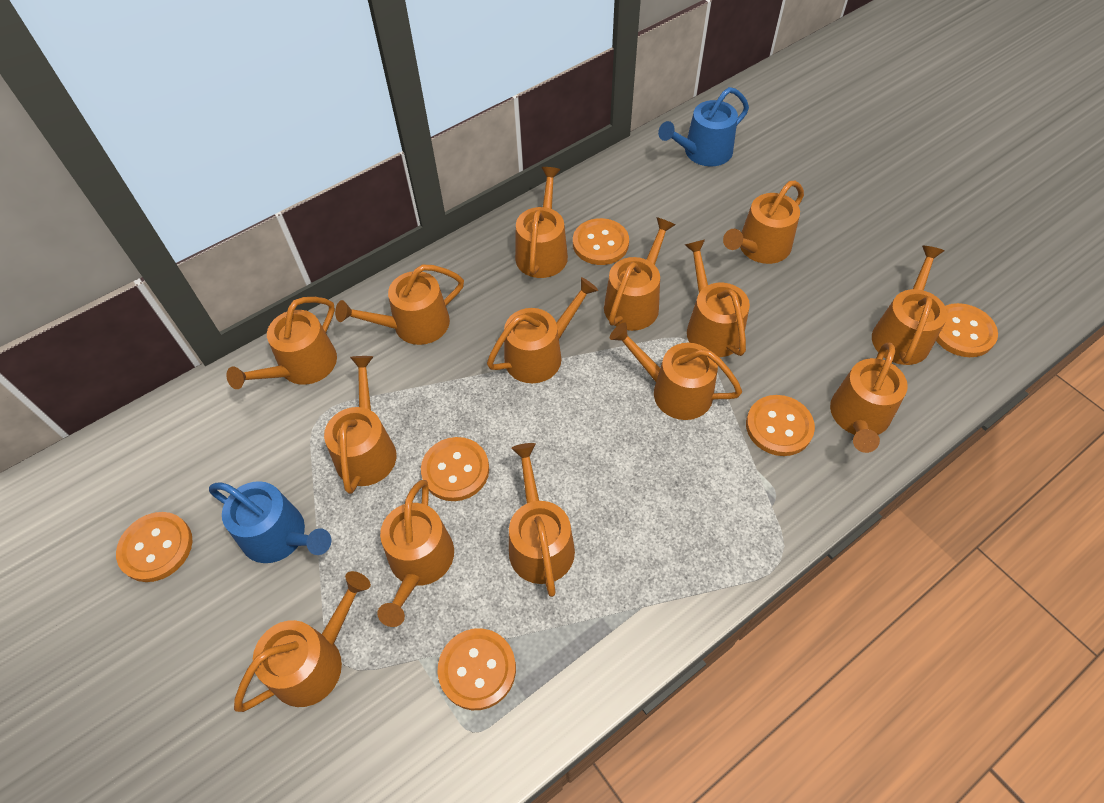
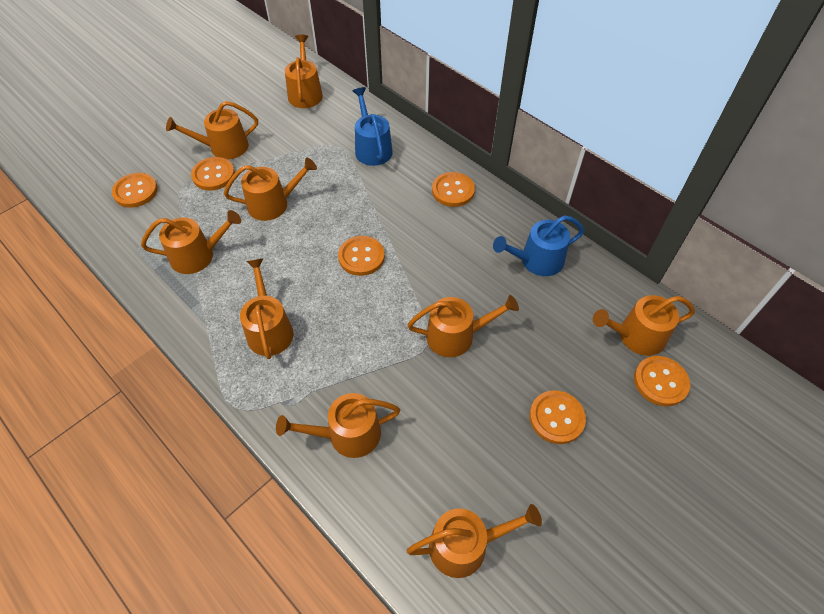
orange watering can: [226,297,337,389] [234,571,371,712] [324,356,396,494] [335,264,464,345] [377,480,454,627] [487,277,598,383] [509,443,575,597] [515,167,568,278] [604,217,676,331] [610,322,742,420] [685,239,750,357] [723,181,804,264] [830,343,908,453] [872,246,947,365] = 14 -> [141,210,241,274] [166,101,258,159] [224,158,317,221] [240,258,293,359] [276,393,400,458] [285,35,323,108] [406,504,542,578] [407,295,519,357] [593,295,695,356] = 9

